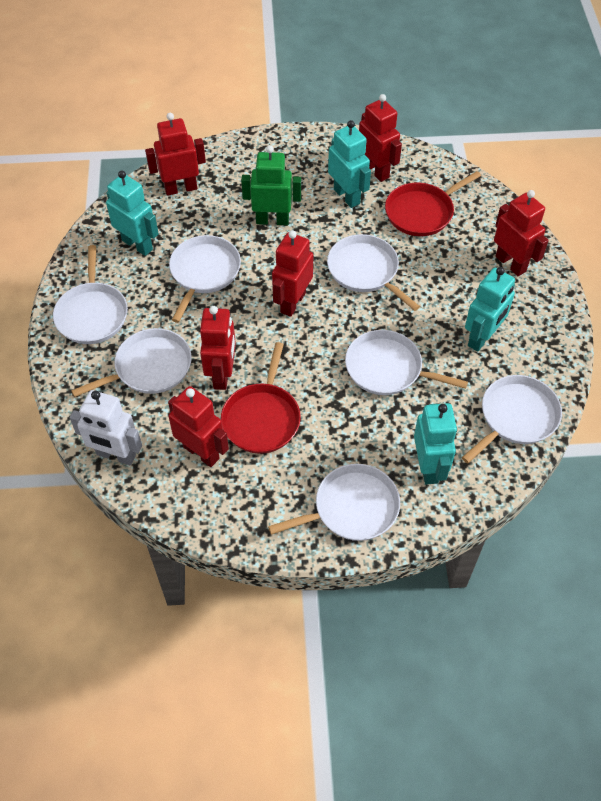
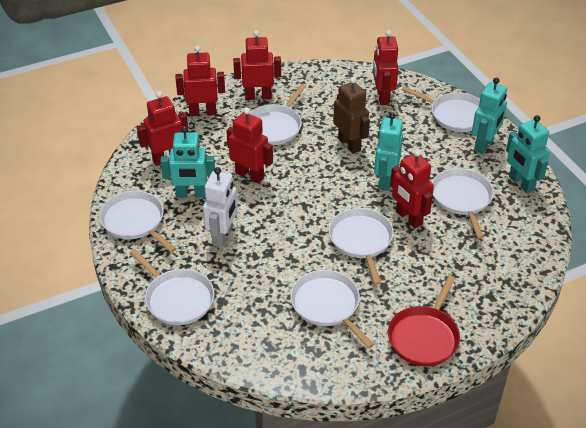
brown robot: none = 0 -> [333,77,370,154] = 1
green robot: [241,145,301,225] = 1 -> none = 0
red pan: [221,342,301,454] [385,171,481,236] = 2 -> [388,275,460,366] = 1

